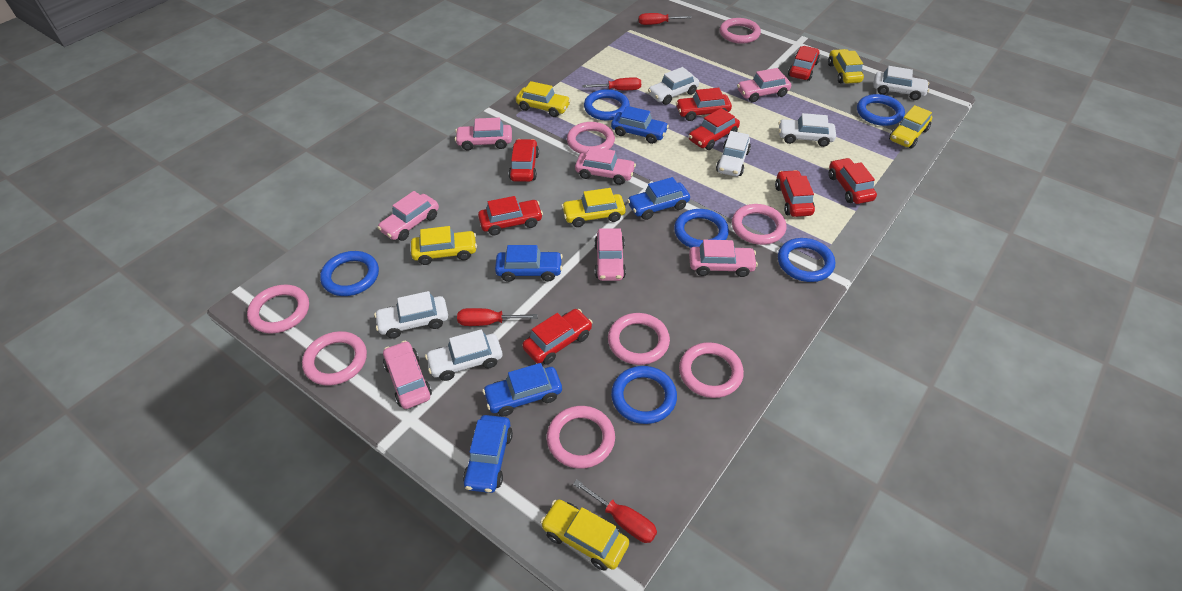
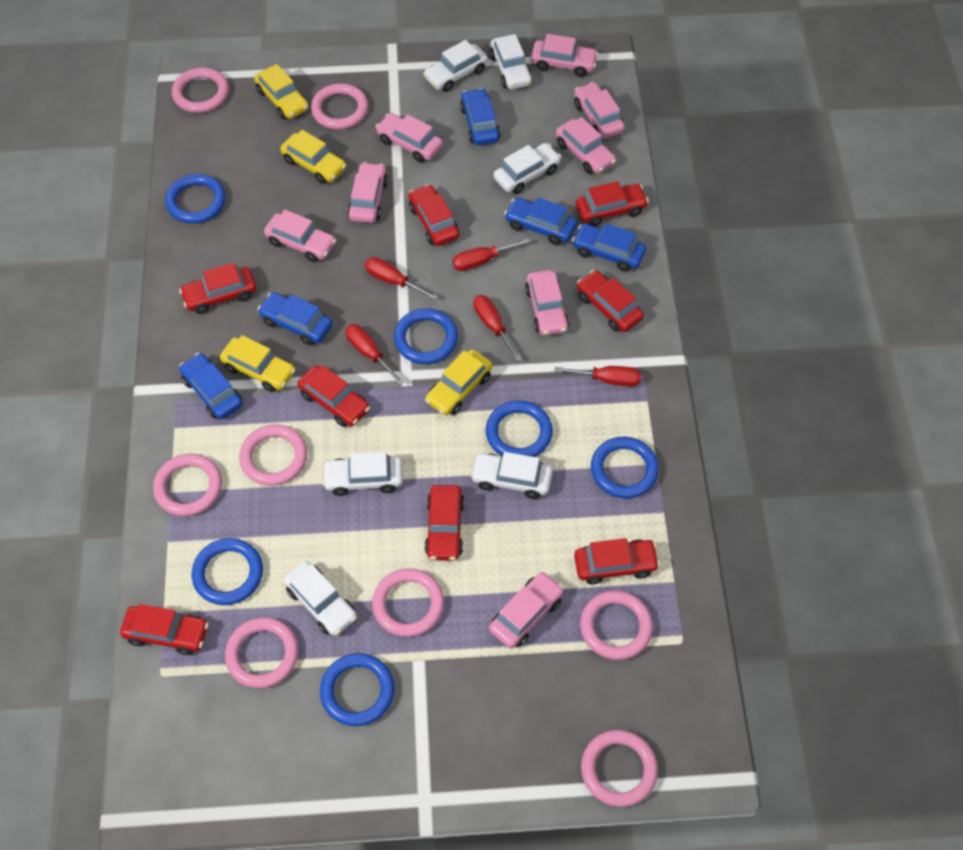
pink car: [377,191,439,241] [383,341,432,409] [455,118,512,151] [575,147,636,185] [595,228,626,281] [689,240,758,277] [737,68,791,102] = 7 -> [264,210,336,262] [347,162,388,223] [376,113,443,163] [489,571,564,648] [525,270,569,336] [531,34,599,77] [556,117,616,174] [574,82,625,139] = 8
red screwdriver: [457,308,538,326] [573,479,657,543] [582,77,641,90] [639,13,691,25] = 4 -> [346,324,404,385] [365,257,438,300] [452,238,530,271] [474,295,522,361] [554,366,641,387] = 5
yellow car: [411,226,477,265] [516,81,571,117] [540,500,629,571] [561,188,626,227] [828,49,864,84] [889,105,932,148] = 6 -> [220,335,296,392] [254,64,309,120] [280,130,347,184] [425,350,492,415] = 4

